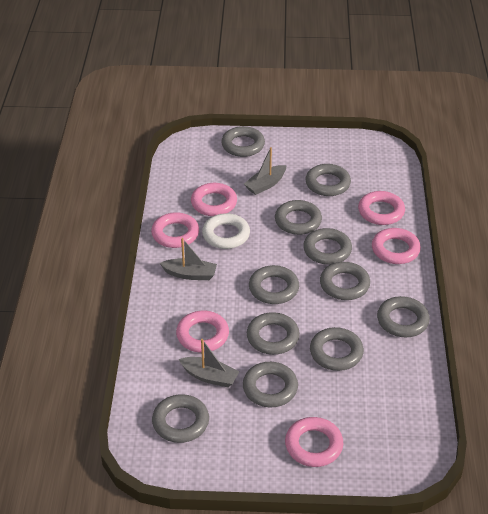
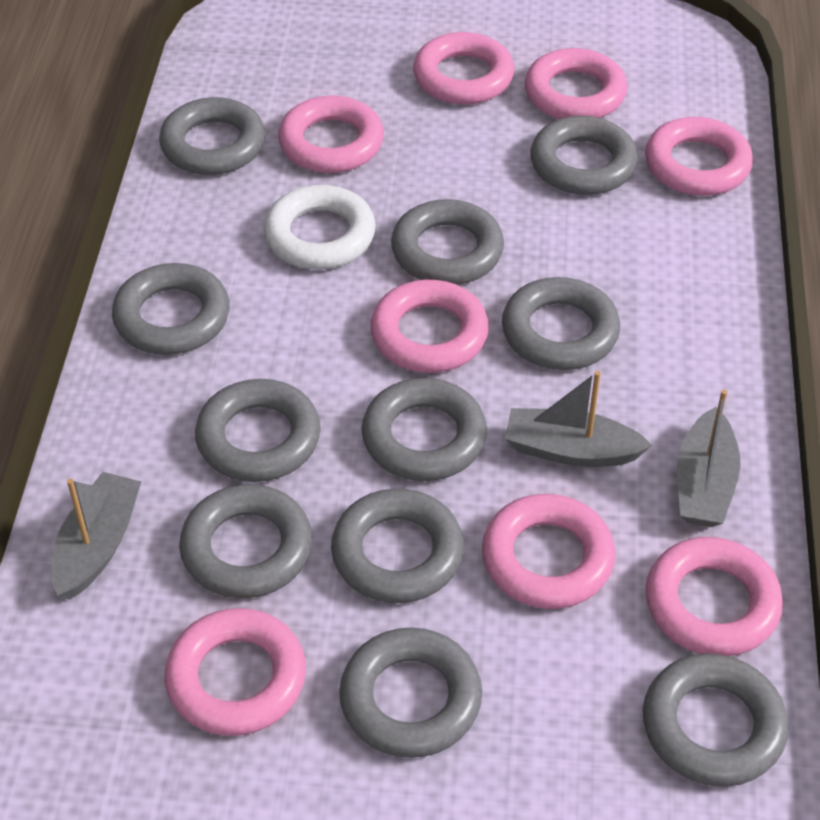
pink ring: [151,212,199,248] [176,311,229,353] [191,183,237,216] [285,417,343,467] [358,191,405,225] [372,228,421,264] = 6 -> [165,608,306,736] [278,96,384,173] [370,280,489,373] [413,32,514,105] [482,494,615,609] [525,48,627,119] [645,117,753,196] [645,537,783,656] = 8

